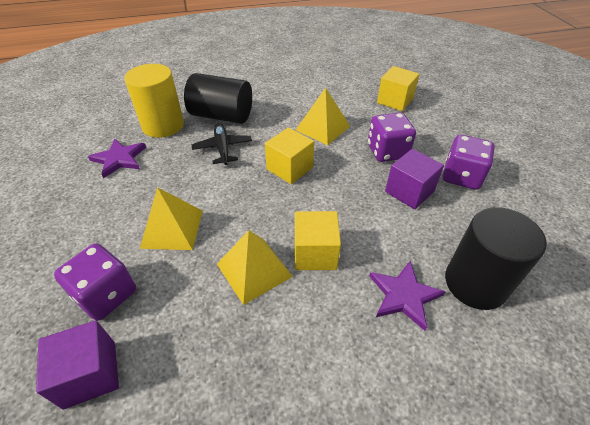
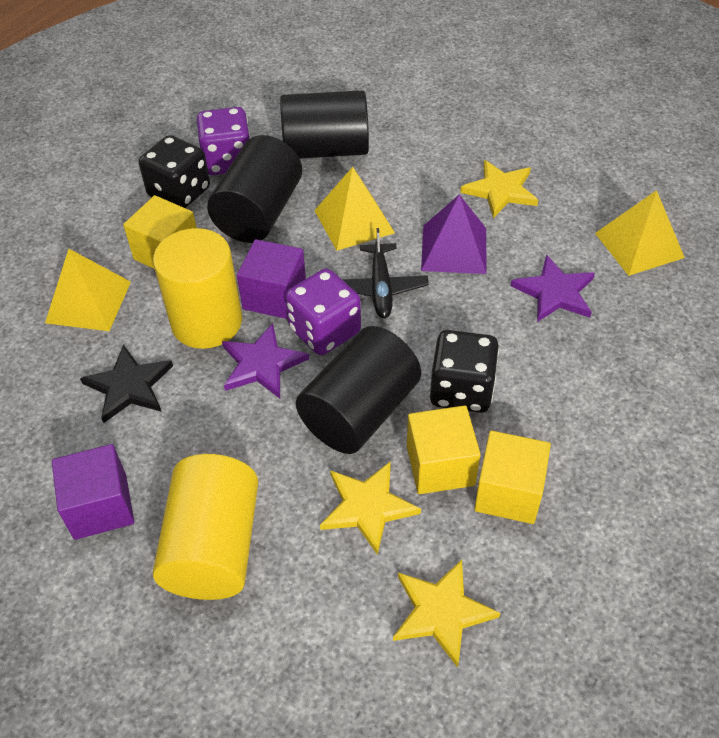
black cylinder: [184,73,252,124] [445,207,547,310] = 2 -> [207,135,302,243] [280,90,369,159] [296,326,421,454] = 3
black dice: none = 0 -> [139,135,210,208] [430,330,499,413] = 2
black star: none = 0 -> [80,345,173,423] = 1
purple dice: [54,243,136,321] [368,112,416,162] [443,135,495,190] = 3 -> [197,107,251,175] [285,268,361,355] = 2
purple pyramid: none = 0 -> [421,194,487,274] = 1
yellow cylinder: [124,64,184,138] = 1 -> [153,228,242,349] [153,454,258,600] = 2
yellow star: none = 0 -> [320,461,421,555] [393,559,500,668] [460,160,538,218] = 3

